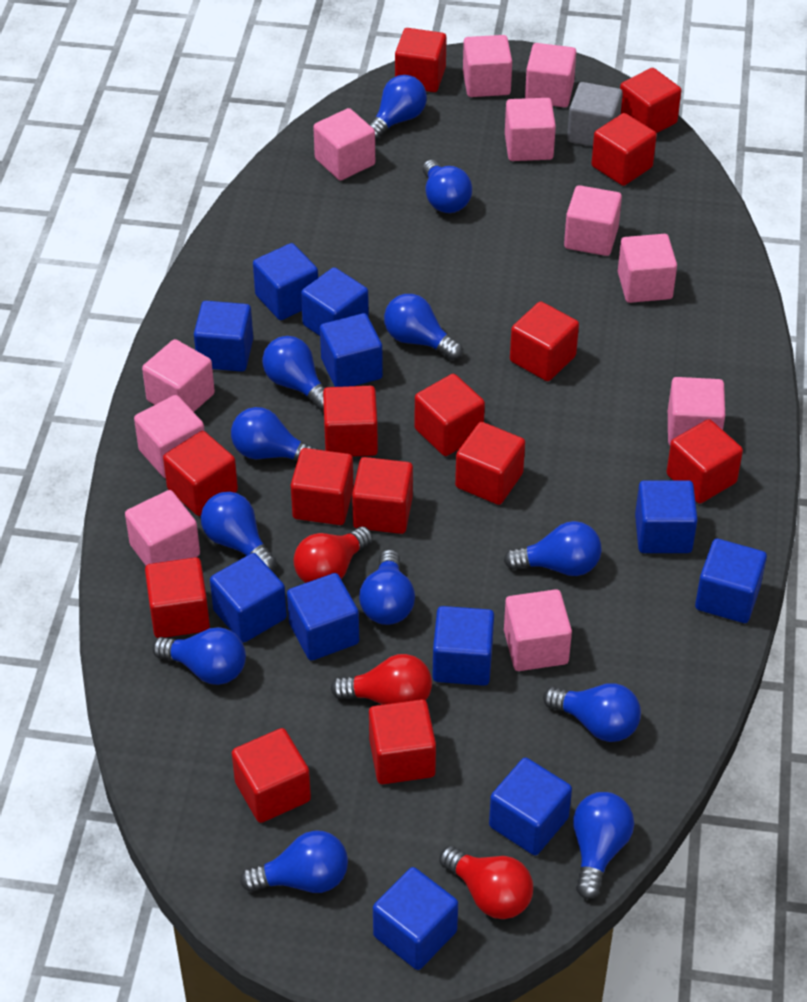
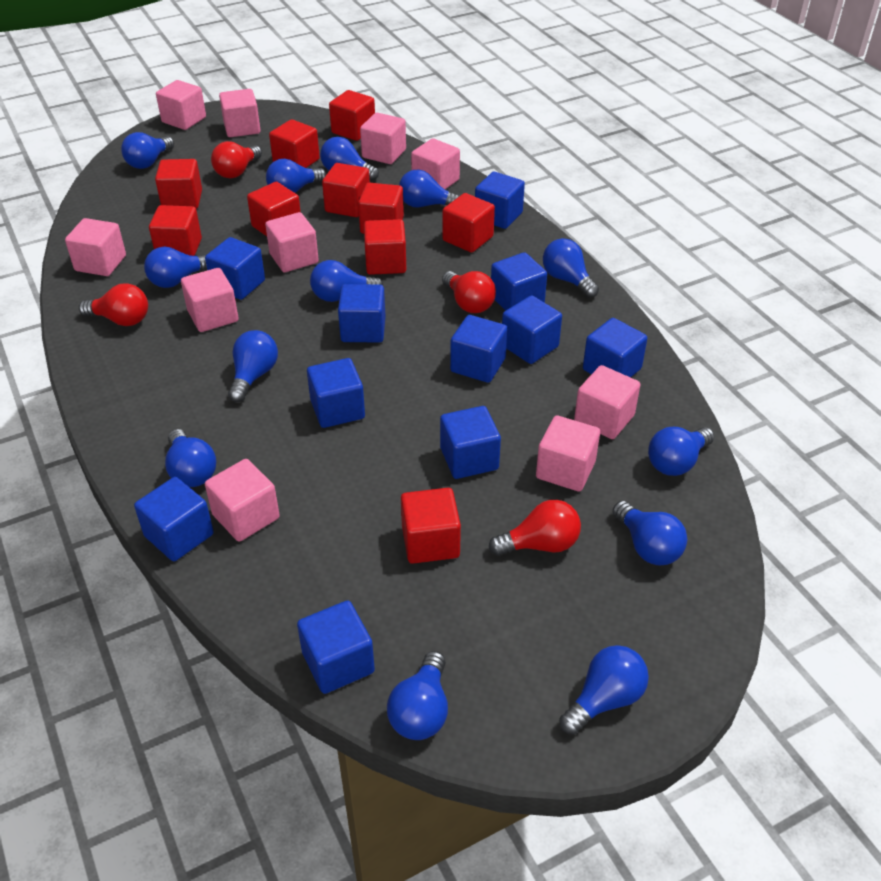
blue light bulb: [152,627,246,685] [201,492,276,571] [231,407,318,461] [240,830,348,893] [262,336,325,411] [359,549,415,625] [369,75,427,141] [384,294,463,360] [423,160,472,213] [504,521,602,576] [543,683,641,742] [573,792,634,899] = 12 -> [121,132,174,169] [144,247,207,288] [165,429,216,487] [228,330,278,402] [266,159,326,193] [310,260,383,302] [320,137,379,181] [387,651,448,740] [399,170,461,208] [543,238,599,298] [559,645,649,735] [613,501,687,565] [648,427,715,476] = 13
grey cube: [567,82,623,147] = 1 -> none = 0
pink cube: [125,490,200,565] [134,395,205,478] [142,339,215,412] [313,108,375,181] [463,35,512,97] [504,589,572,671] [505,98,556,161] [525,43,576,107] [564,185,622,256] [618,234,677,303] [668,377,725,445] = 11 -> [65,218,126,276] [156,80,206,130] [181,268,239,332] [205,459,280,542] [219,89,261,137] [265,212,319,272] [360,112,406,164] [411,138,460,189] [536,415,600,492] [574,365,640,439] = 10
red cube: [145,557,210,638] [163,431,238,516] [232,728,311,823] [291,448,354,525] [323,386,378,457] [352,457,413,534] [369,699,436,784] [395,28,447,92] [415,374,485,456] [455,422,525,505] [510,301,579,381] [591,113,657,186] [620,68,681,133] [667,419,743,504] = 14 -> [149,205,202,256] [155,159,202,209] [247,182,301,236] [269,119,320,168] [322,163,370,217] [329,90,375,141] [358,183,404,234] [364,219,406,275] [401,488,461,564] [442,193,495,253] = 10
red light bulb: [293,527,373,583] [331,654,432,705] [439,846,533,919] = 3 -> [79,283,148,326] [211,141,262,178] [442,271,496,313] [489,500,581,556] = 4

